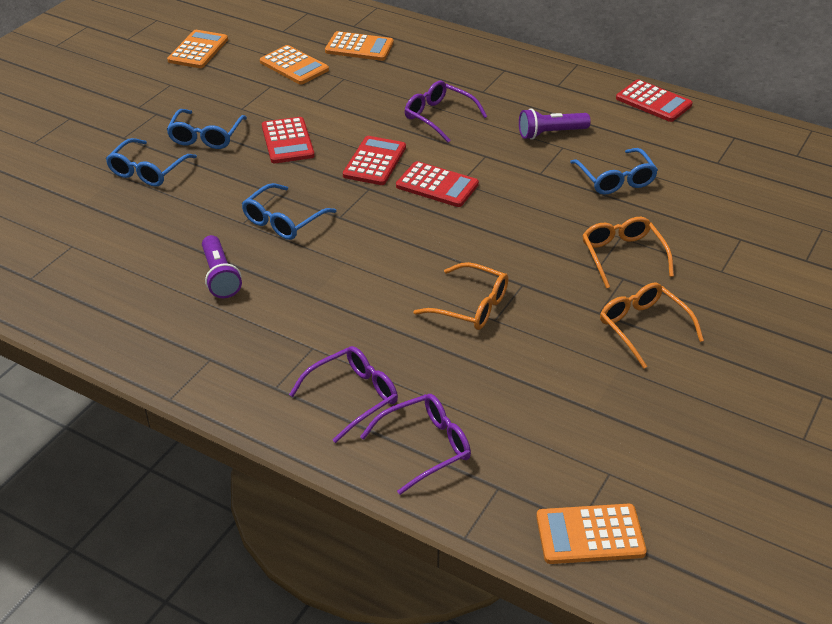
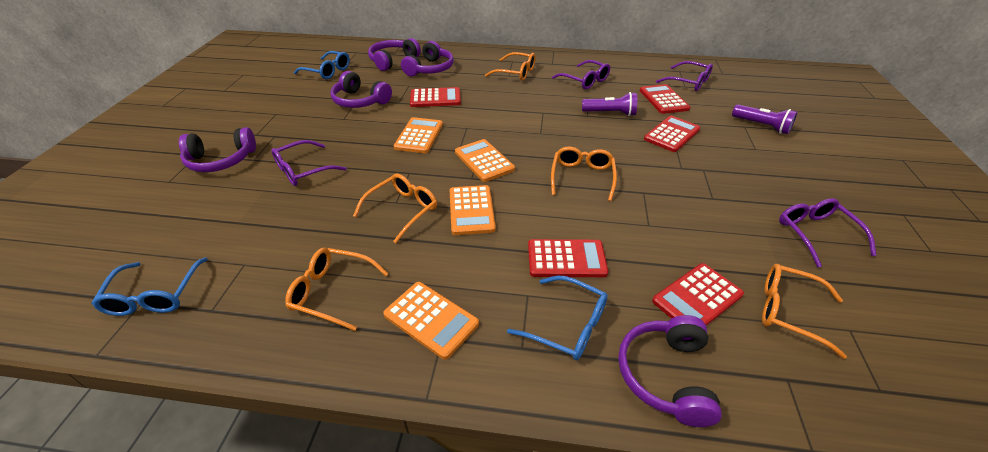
blue glasses: [106,138,197,187] [166,109,247,149] [242,183,336,240] [570,148,658,195] = 4 -> [91,258,208,316] [294,51,350,79] [507,276,608,360] = 3
orange glasses: [413,262,508,330] [582,217,674,289] [600,283,704,369] = 3 -> [285,248,389,331] [353,174,437,243] [485,52,536,81] [551,147,617,201] [762,264,847,359] = 5
purple glasses: [289,346,398,443] [360,394,471,495] [405,81,487,142] = 3 -> [271,140,347,186] [552,60,610,89] [656,61,713,91] [779,198,877,267] = 4
purple headphones: none = 0 -> [179,127,256,172] [330,71,392,108] [368,38,421,71] [401,41,454,76] [618,315,722,427] = 5
red calculator: [262,117,315,163] [343,136,406,185] [396,161,479,207] [616,79,693,122] = 4 -> [410,87,461,107] [528,239,608,277] [640,84,690,114] [644,116,700,152] [652,263,744,326] = 5

